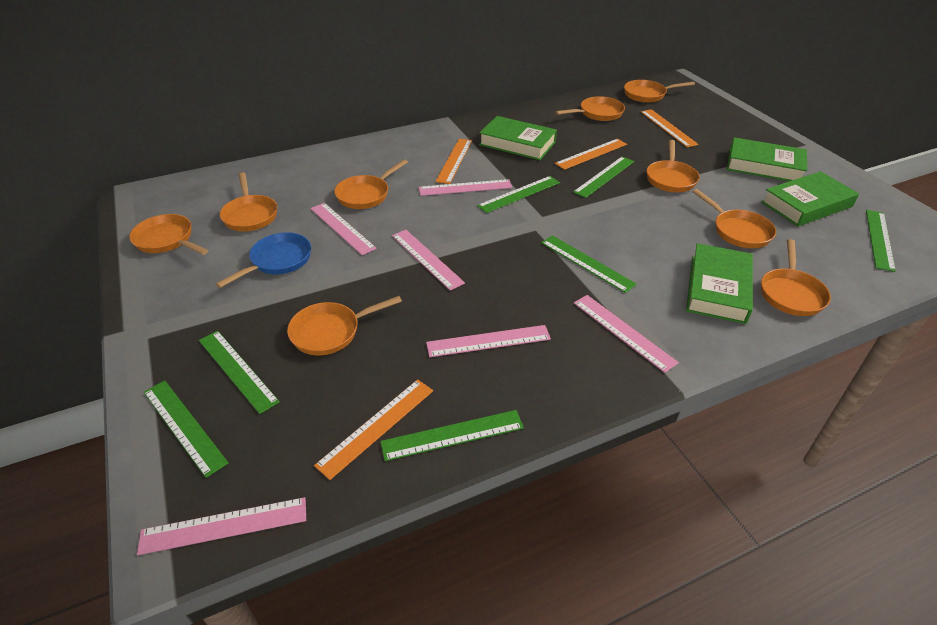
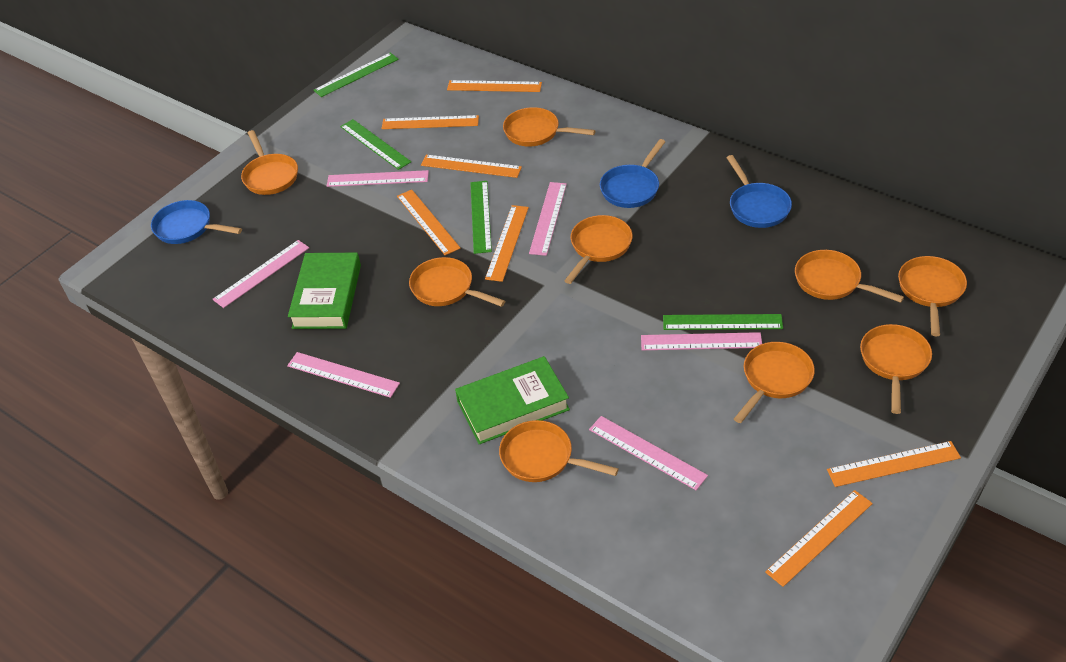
blue pan: [216,232,311,288] = 1 -> [151,200,242,244] [600,139,665,208] [727,155,792,228] = 3
green book: [479,116,557,160] [686,243,753,324] [727,137,807,181] [762,171,859,226] = 4 -> [288,253,361,329] [455,356,570,444] = 2
green ruler: [144,380,229,478] [199,331,280,414] [380,410,524,461] [477,176,560,213] [541,235,637,293] [573,157,634,198] [866,210,896,272] = 7 -> [314,53,399,97] [340,119,411,170] [470,181,492,254] [663,314,783,330] = 4
orange ruler: [314,379,433,480] [435,139,472,184] [555,139,627,170] [641,109,699,147] = 4 -> [381,115,479,129] [397,189,461,255] [421,155,522,178] [447,80,542,92] [485,205,529,282] [765,490,873,587] [827,441,961,487] = 7

